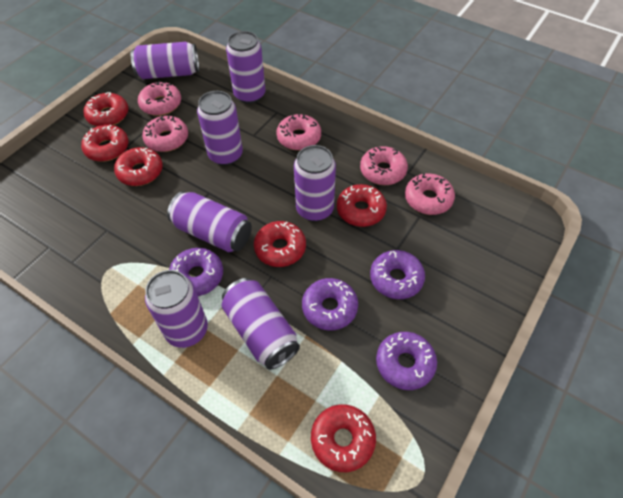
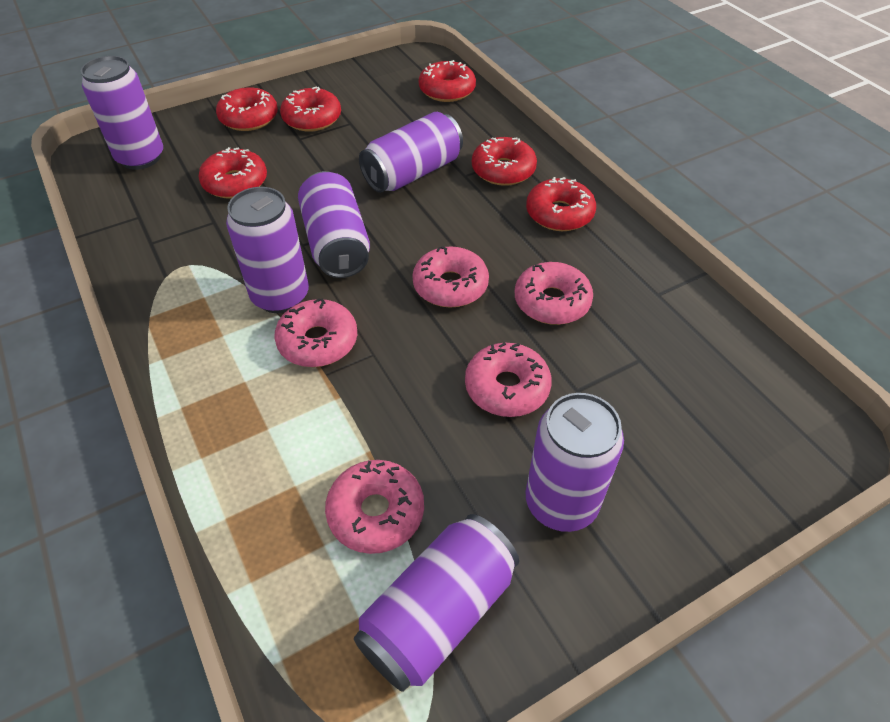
purple can: [131,42,199,79] [145,270,208,348] [167,191,252,252] [197,91,243,166] [222,278,300,370] [226,31,266,104] [294,145,336,222] = 7 -> [81,56,163,170] [226,187,309,313] [298,171,370,278] [354,514,519,692] [359,112,463,193] [526,393,624,532] = 6
purple donut: [169,248,223,296] [302,278,358,330] [370,250,425,299] [376,332,437,390] = 4 -> none = 0

